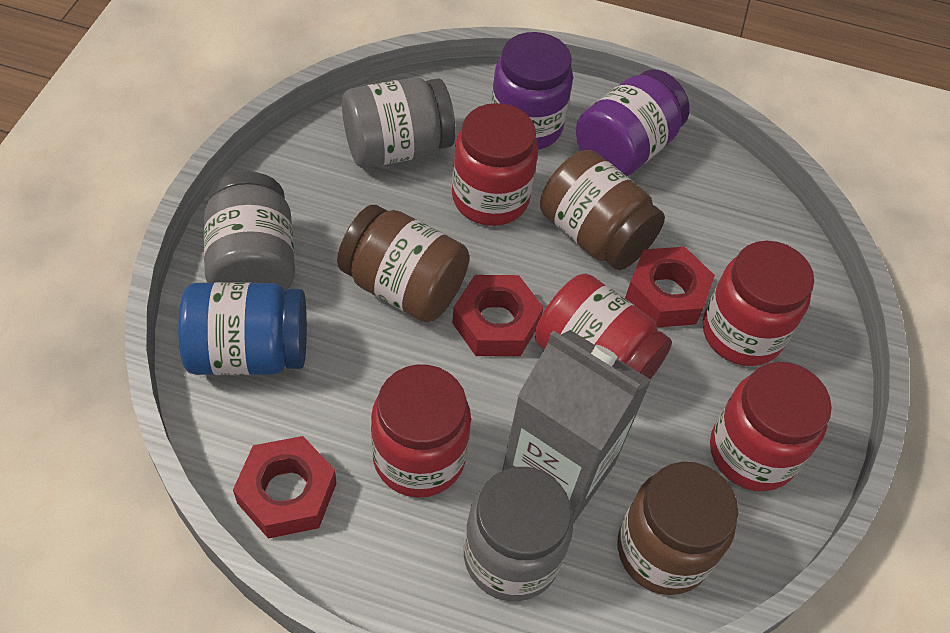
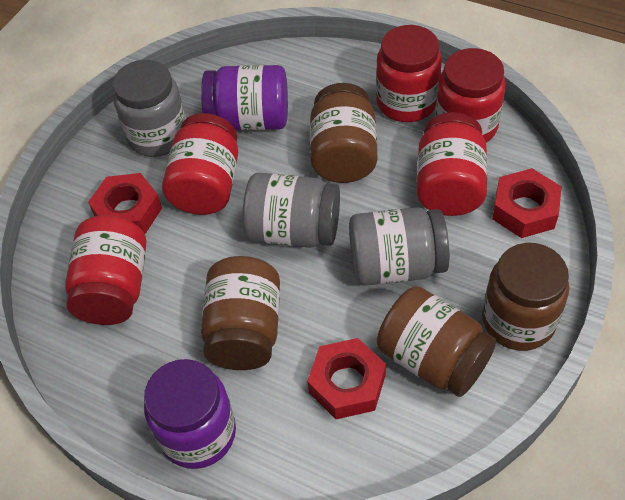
blue jar: [178,282,307,375] = 1 -> none = 0
brown jar: [337,205,469,322] [540,150,665,270] [617,462,738,595] = 3 -> [201,256,280,370] [310,83,377,183] [377,286,496,397] [482,243,569,351] = 4
grey carton: [502,330,652,524] = 1 -> none = 0

